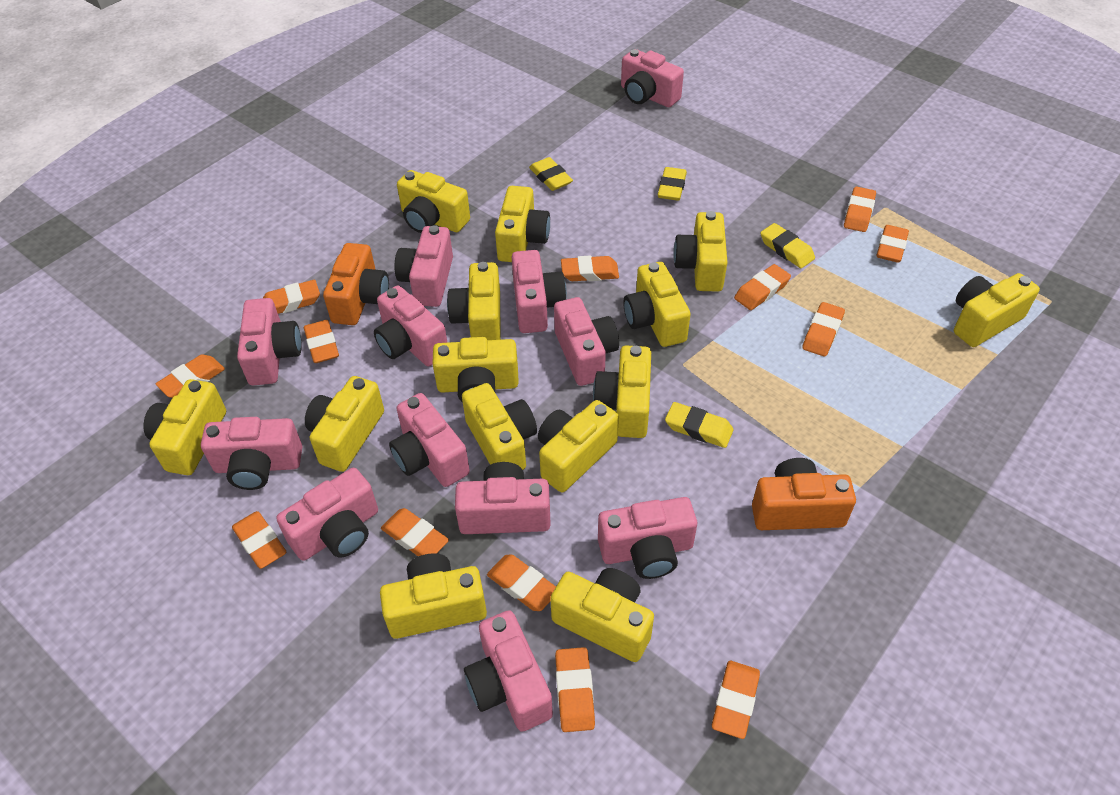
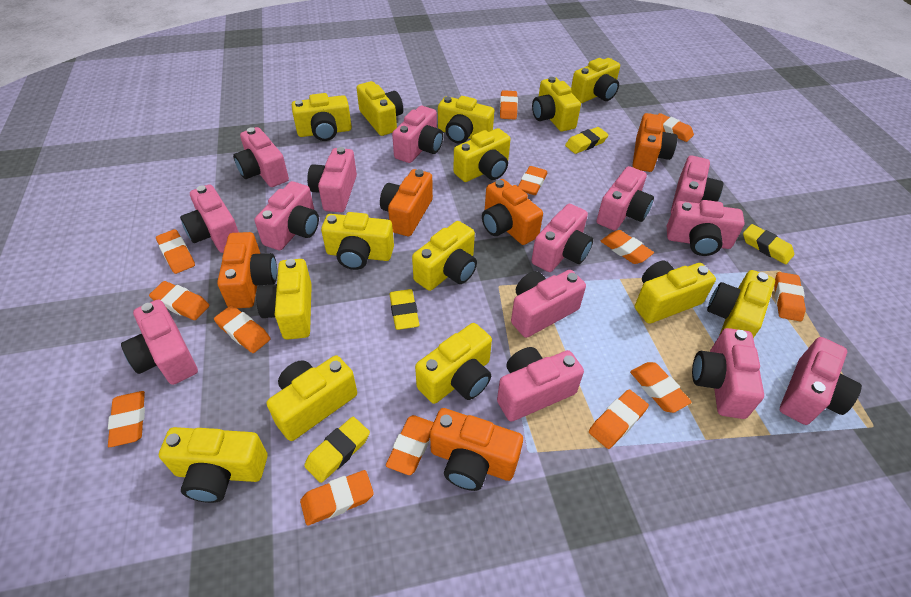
orange camera: [323,243,389,325] [752,458,856,530] = 2 -> [217,232,277,308] [380,169,433,236] [430,408,523,491] [482,179,543,245] [633,113,678,172] = 5
pink camera: [201,417,303,490] [237,298,302,386] [276,468,378,561] [374,285,448,366] [389,393,470,487] [395,225,453,307] [455,462,551,534] [464,610,553,732] [512,250,567,333] [554,297,619,386] [598,497,697,579] [621,49,684,107] = 12 -> [121,300,198,385] [180,184,239,253] [233,127,289,187] [254,181,319,250] [307,147,357,212] [392,106,443,163] [497,347,584,422] [511,270,586,338] [531,204,593,272] [597,166,654,231] [667,200,745,256] [671,156,723,214] [692,328,764,419] [780,337,862,425] = 14

